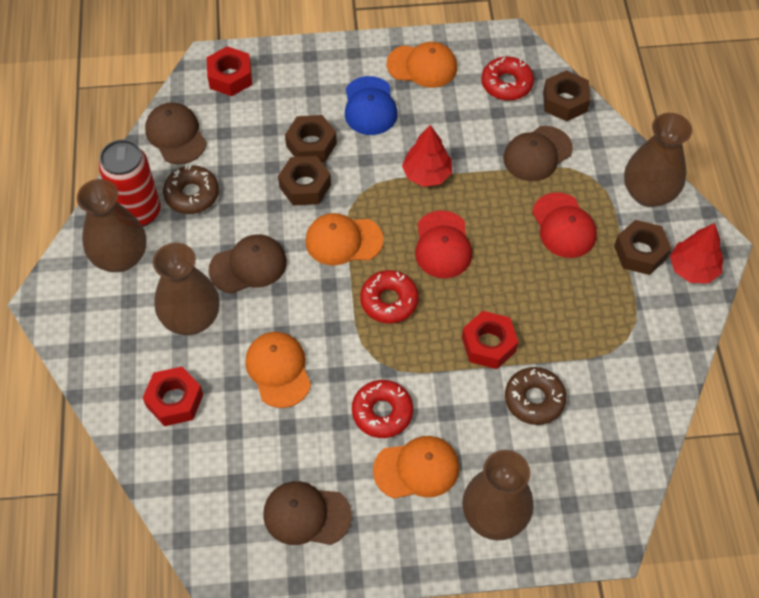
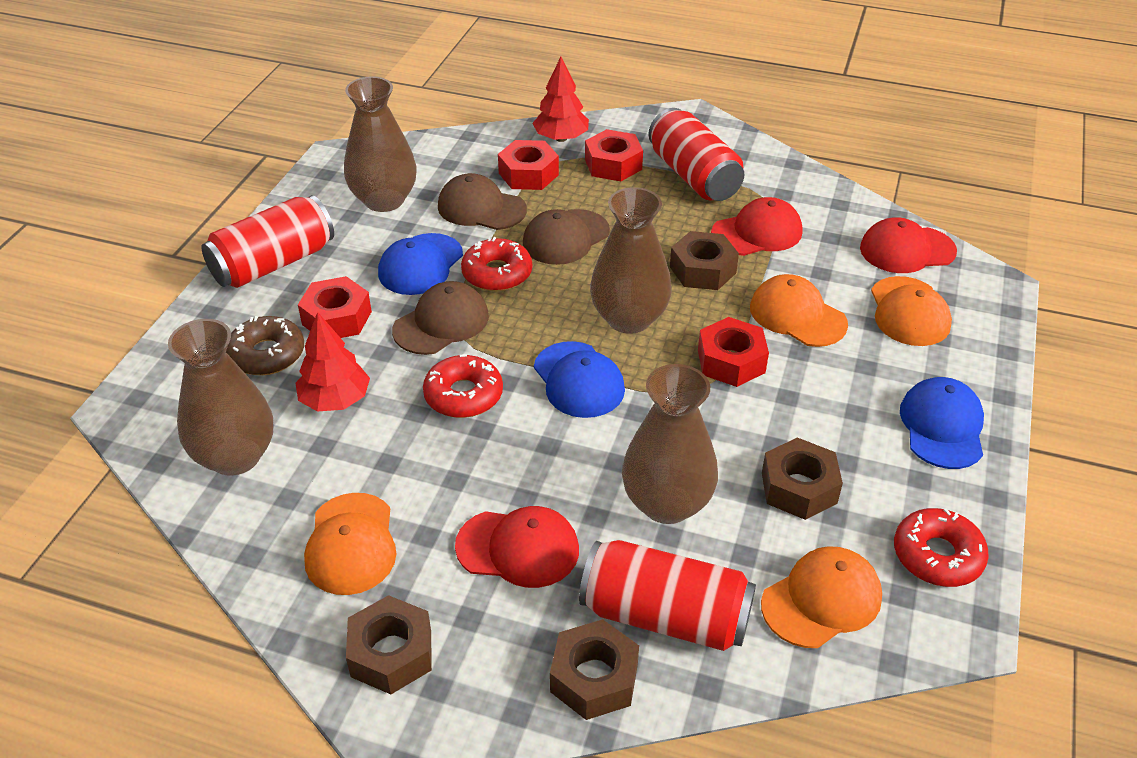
blue cap: [345,76,398,135] = 1 -> [378,233,463,295] [534,341,625,418] [900,377,984,469] = 3
brown cap: [145,103,207,164] [208,234,287,294] [263,481,352,545] [503,126,573,181] = 4 -> [392,281,489,355] [438,173,527,230] [523,209,610,265] = 3
brown donut: [163,165,219,214] [505,367,567,425] = 2 -> [226,316,304,375] = 1
red can: [99,139,161,227] = 1 -> [201,195,334,288] [579,540,756,651] [649,108,744,201] = 3
red cap: [415,210,472,278] [532,192,597,258] = 2 -> [455,506,579,588] [711,197,802,256] [860,218,957,273] = 3
red nut: [143,367,203,426] [206,46,252,96] [462,311,518,369] = 3 -> [298,276,372,338] [498,140,559,190] [585,129,643,181] [698,317,769,387] = 4

